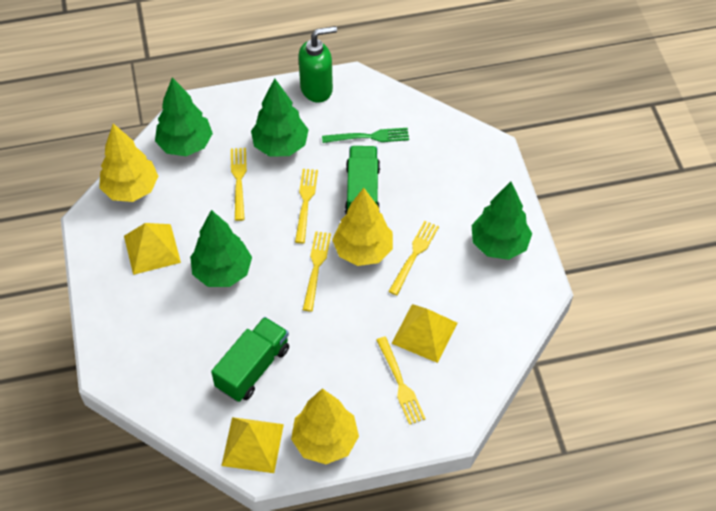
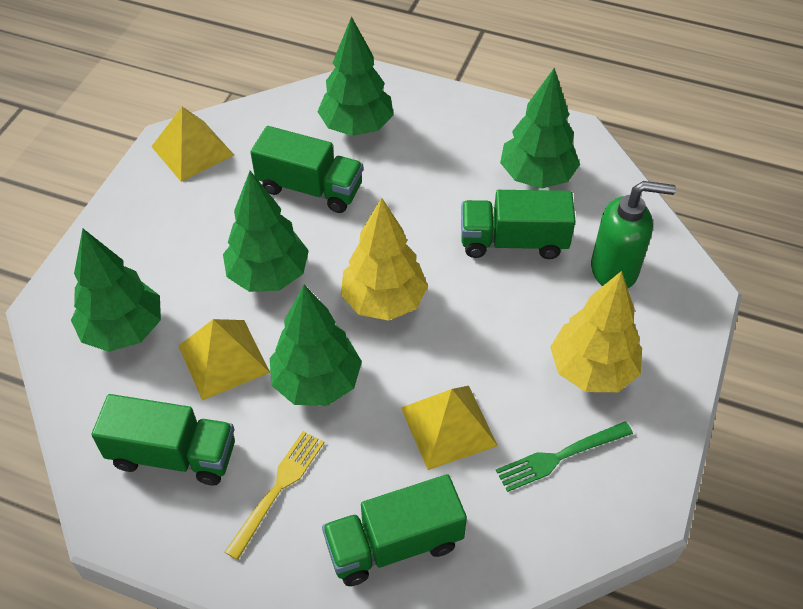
green tree: [155,77,213,156] [190,210,252,287] [251,78,309,157] [472,182,532,260] = 4 -> [71,229,161,352] [223,171,309,292] [270,285,362,406] [317,16,394,136] [500,67,580,188] = 5
green truck: [211,317,289,402] [345,146,380,214] = 2 -> [92,394,235,486] [250,126,363,213] [322,474,467,586] [461,190,576,259] = 4
yellow fork: [231,148,247,221] [295,169,318,243] [303,231,331,312] [377,337,426,425] [388,221,439,295] = 5 -> [225,431,325,560] = 1
yellow tree: [99,123,158,202] [291,388,359,464] [332,188,393,266] = 3 -> [341,198,428,321] [550,271,642,392] = 2

